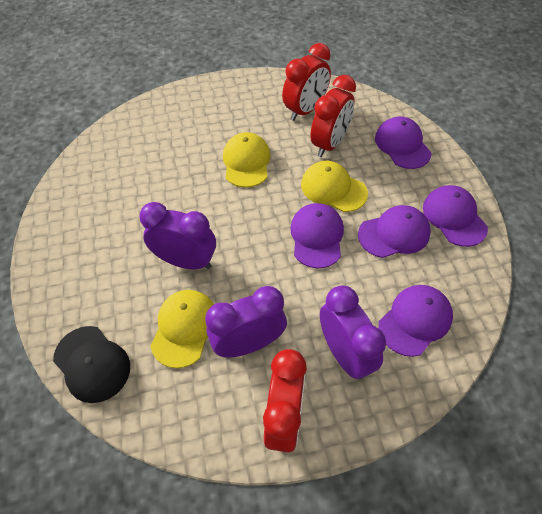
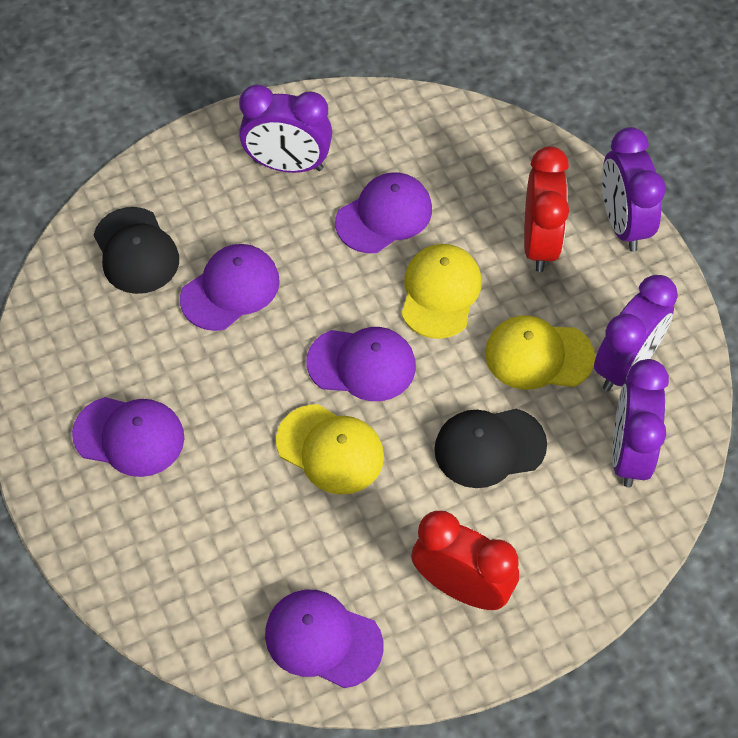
black cap: [53,326,130,403] = 1 -> [94,207,179,294] [434,409,547,488] = 2
purple clock: [139,202,216,269] [205,286,287,358] [320,286,386,380] = 3 -> [239,85,332,173] [594,275,678,391] [602,127,666,252] [612,359,669,488] = 4
red clock: [263,349,307,453] [282,43,331,121] [310,75,356,157] = 3 -> [411,511,519,610] [524,146,569,272] = 2

